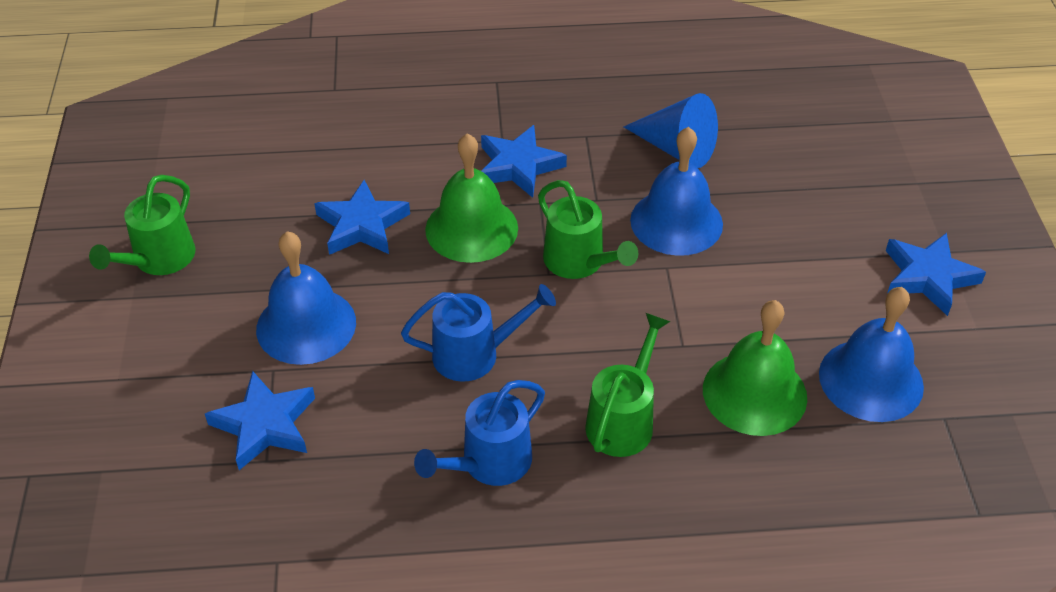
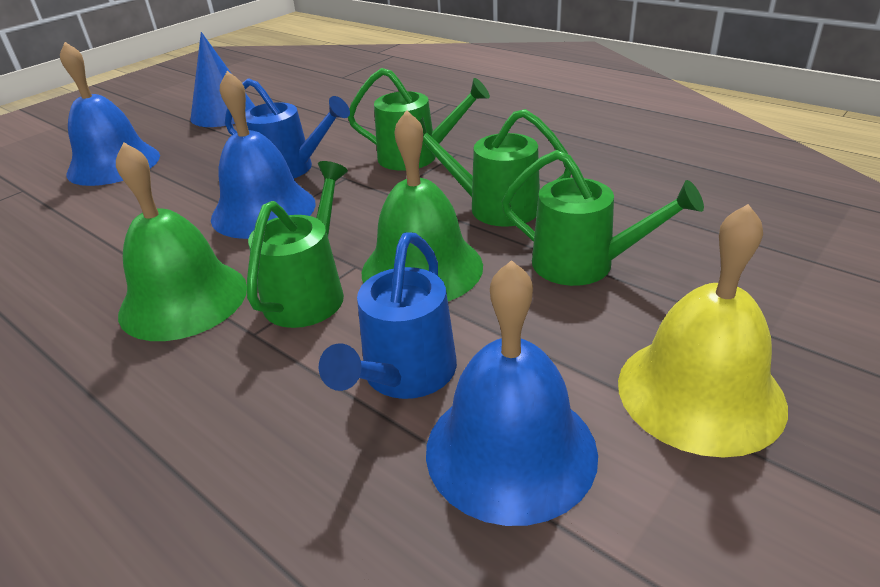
blue star: [205,371,315,470] [314,180,410,255] [481,125,567,198] [886,233,986,316] = 4 -> none = 0
green watering can: [89,175,195,275] [538,180,638,279] [585,313,670,457] = 3 -> [247,161,348,328] [348,68,490,171] [419,109,571,227] [502,150,704,286] = 4
yellow bell: none = 0 -> [618,204,788,458] = 1

